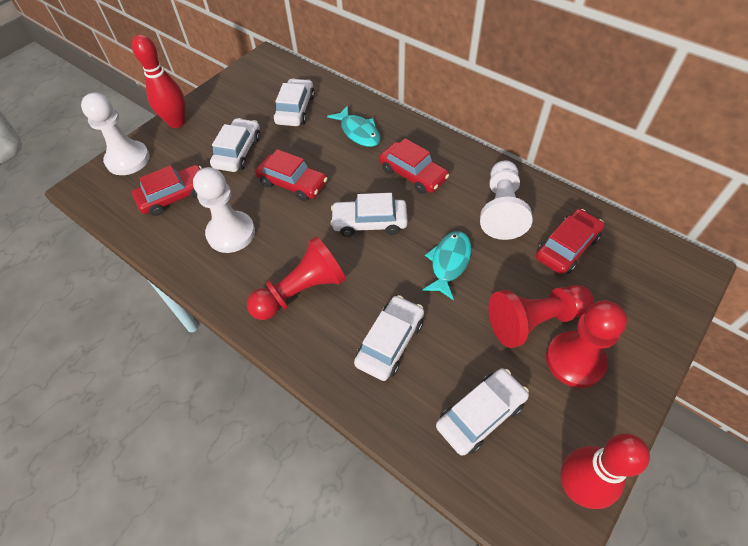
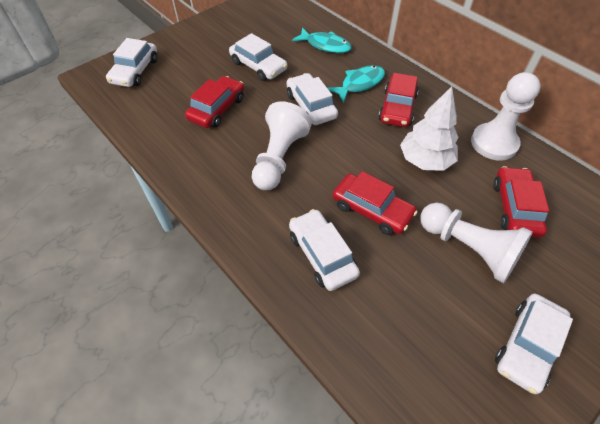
red bowling pin: [132,34,185,128] [560,433,650,509] = 2 -> none = 0
red pawn: [247,236,346,320] [488,285,594,348] [546,300,627,388] = 3 -> none = 0
white tree: none = 0 -> [400,86,459,171] = 1

